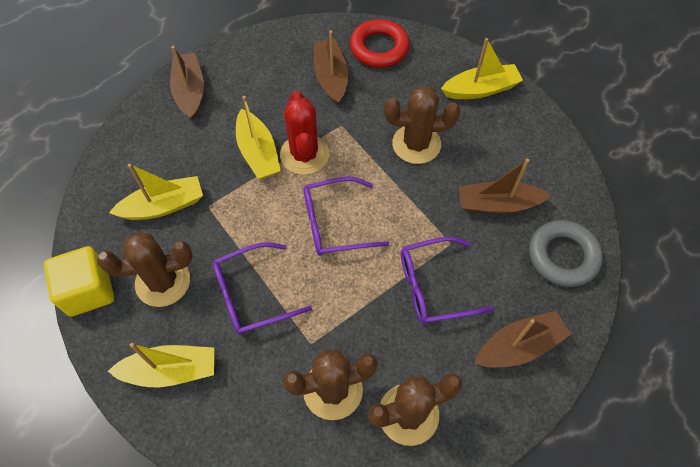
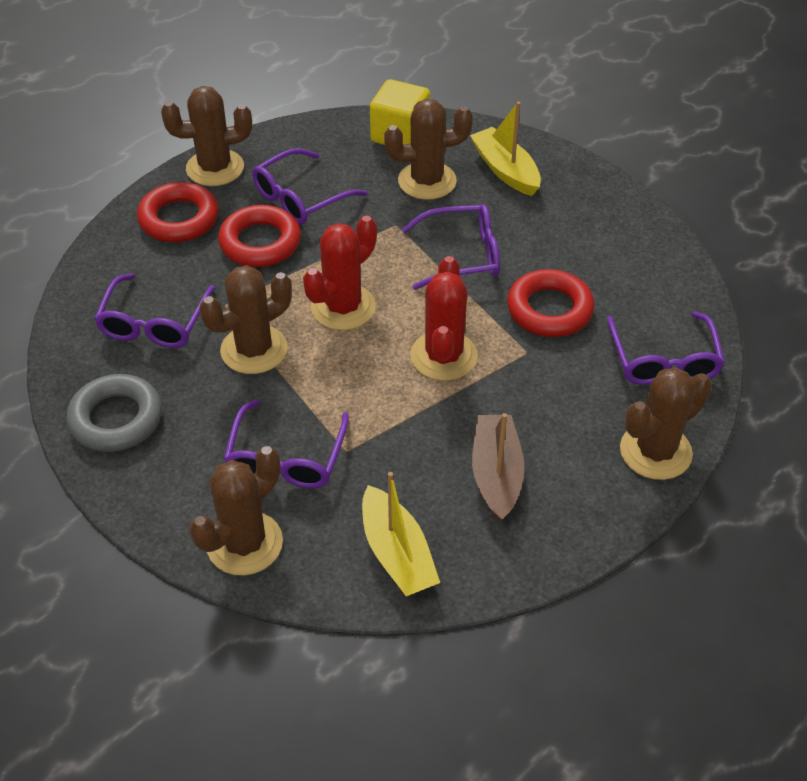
brown boat: [170,46,204,120] [314,30,348,106] [459,159,551,214] [474,311,571,368] = 4 -> [472,413,524,522] = 1
brown cactus: [97,232,193,307] [283,349,378,420] [368,373,463,446] [384,86,460,164] = 4 -> [161,86,252,186] [190,446,283,576] [199,265,292,374] [384,99,473,200] [620,367,712,480] = 5
purple glasses: [213,242,312,335] [303,177,389,256] [401,237,494,324] = 3 -> [94,274,215,348] [223,400,349,489] [252,148,367,224] [402,204,500,290] [607,312,725,385] = 5
red cactus: [280,91,329,175] = 1 -> [303,216,377,330] [410,256,478,381] = 2
red ring: [350,19,410,68] = 1 -> [137,182,219,242] [218,205,301,267] [507,269,594,337] = 3
yellow boat: [108,343,214,387] [109,164,203,220] [236,96,281,179] [441,38,523,99] = 4 -> [362,472,440,596] [470,101,541,196] = 2

